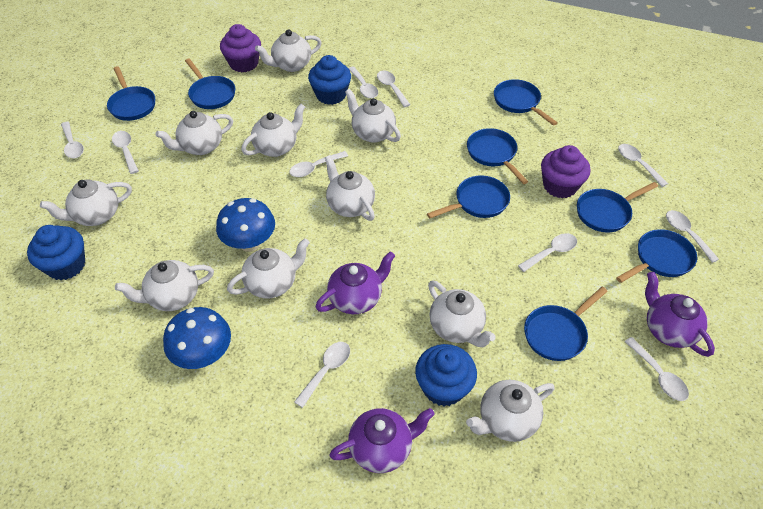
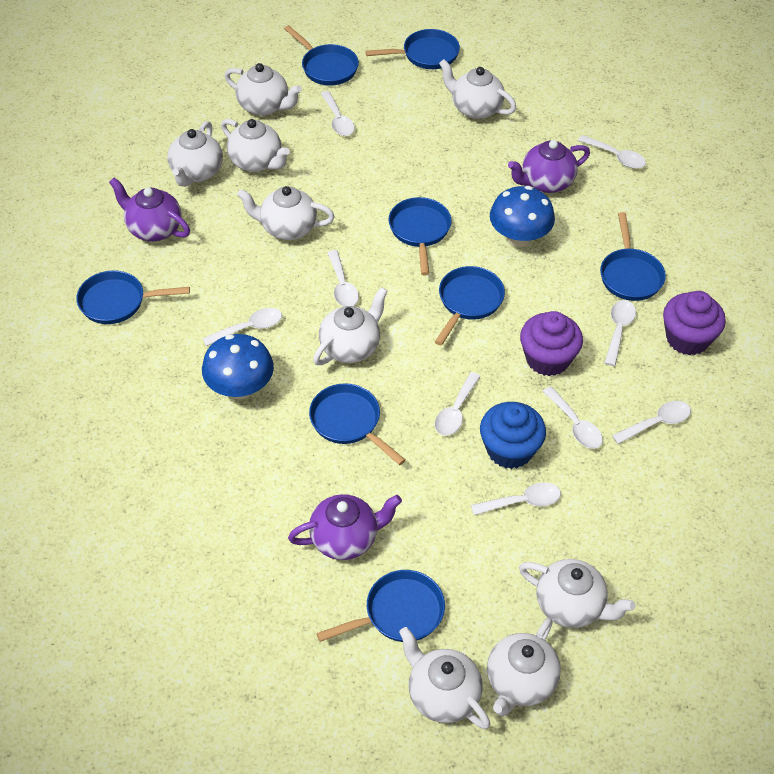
blue cupcake: [27,225,85,280] [308,55,351,105] [415,344,477,406] = 3 -> [480,402,546,469] = 1
white spoon: [61,122,84,158] [112,131,139,174] [289,151,348,177] [294,342,350,408] [348,67,378,98] [377,70,410,107] [518,233,577,272] [618,144,668,187] [624,337,689,401] [666,210,719,263] = 10 -> [202,308,282,346] [321,91,355,136] [327,250,359,307] [435,372,481,436] [471,482,561,515] [543,386,603,449] [578,135,646,169] [604,300,636,366] [612,401,691,444] = 9
white teapot: [40,180,132,226] [115,260,214,311] [156,111,233,155] [227,238,310,298] [241,104,305,157] [255,29,322,72] [325,155,375,221] [345,89,401,143] [428,280,496,347] [466,380,555,442] = 10 -> [167,121,223,187] [221,119,290,172] [225,63,302,116] [237,186,335,240] [313,287,388,365] [399,627,490,729] [439,59,516,119] [487,618,561,716] [519,559,635,628] = 9

